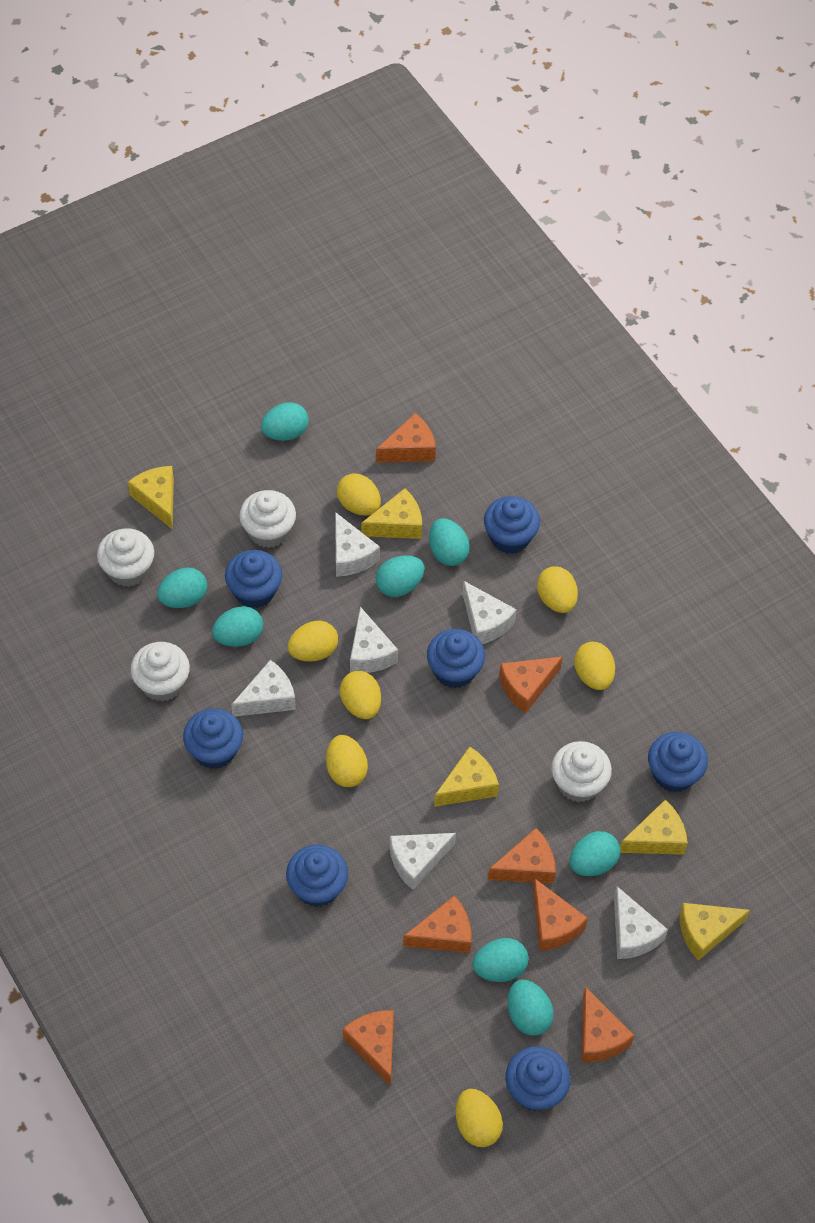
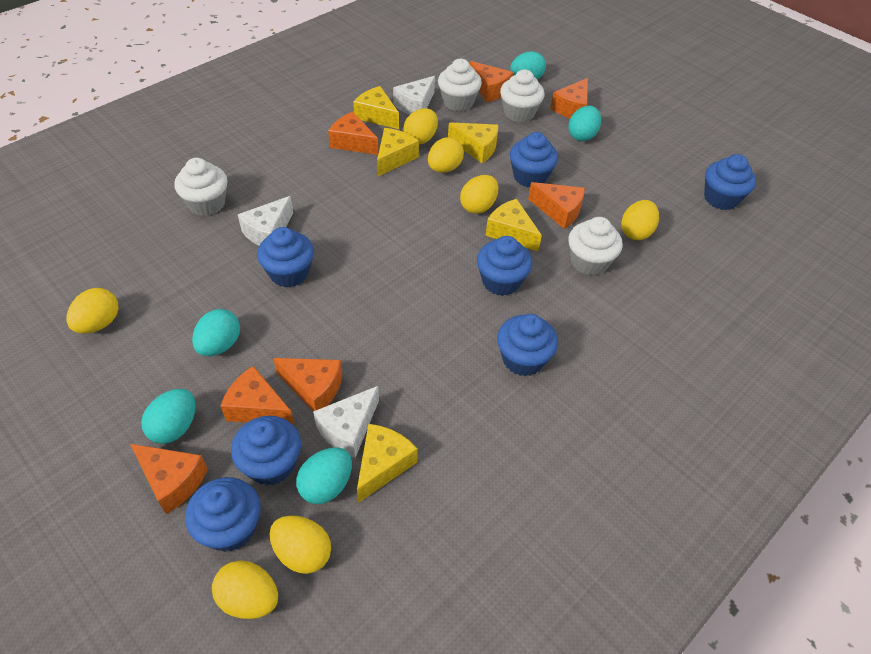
turquoise egg: [157,567,207,608] [212,606,263,647] [261,402,309,441] [376,555,425,597] [429,518,470,566] [472,938,529,982] [508,979,554,1036] [570,831,620,876] = 8 -> [141,389,196,444] [192,309,240,356] [296,447,352,504] [510,51,546,79] [568,106,601,141] = 5
white cheese: [231,660,296,717] [335,512,380,577] [350,607,398,673] [390,833,456,890] [462,581,517,644] [614,887,668,959] = 6 -> [238,196,293,246] [313,386,379,458] [393,76,435,115] = 3

